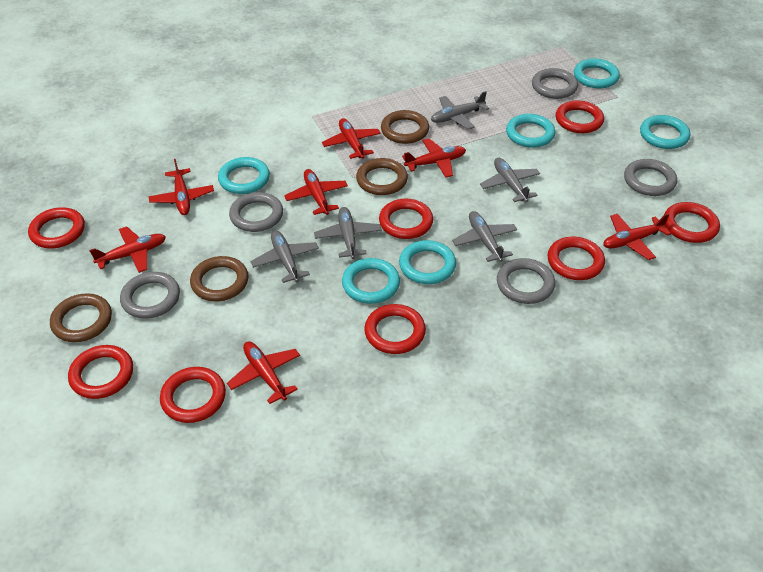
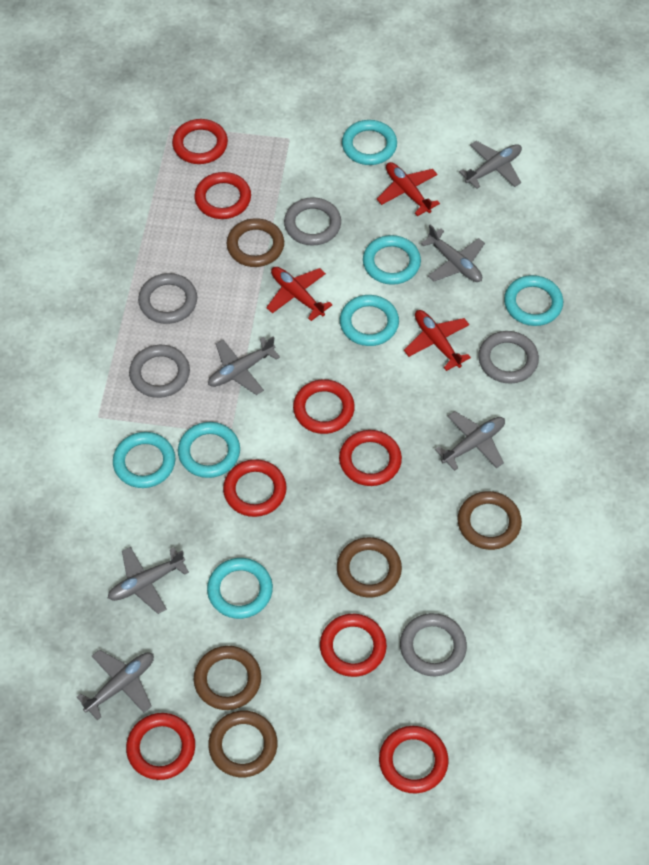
brown ring: [50,293,112,342] [190,256,249,301] [356,158,408,195] [381,110,429,144] = 4 -> [194,646,261,710] [208,711,277,777] [227,218,284,267] [337,537,402,598] [458,491,522,550] = 5
grey plane: [251,231,319,283] [314,207,382,259] [431,91,489,130] [452,211,517,262] [480,158,540,202] = 5 -> [77,649,154,720] [108,547,189,614] [208,336,280,395] [421,224,485,282] [435,411,505,471] [459,141,522,189] = 6
red plane: [89,226,166,273] [149,159,214,215] [227,341,300,404] [284,169,348,215] [322,118,381,159] [402,138,466,178] [603,213,671,260] = 7 -> [266,267,332,321] [377,162,440,216] [404,310,471,371] = 3
turquoise ring: [218,157,270,194] [342,258,400,304] [399,240,456,284] [506,114,555,148] [574,58,620,89] [640,115,690,149] = 6 -> [113,432,175,488] [178,422,240,478] [207,558,273,619] [340,295,399,346] [342,120,397,165] [363,235,421,285] [504,275,563,326] = 7

